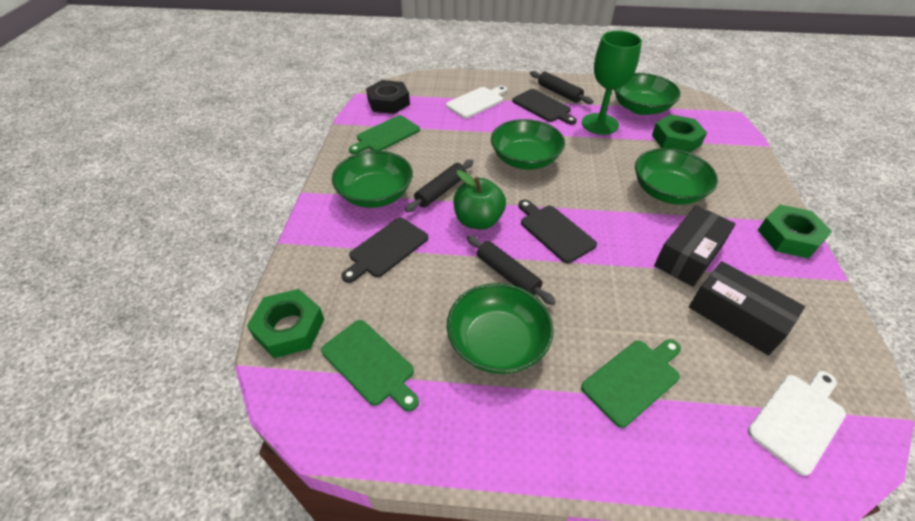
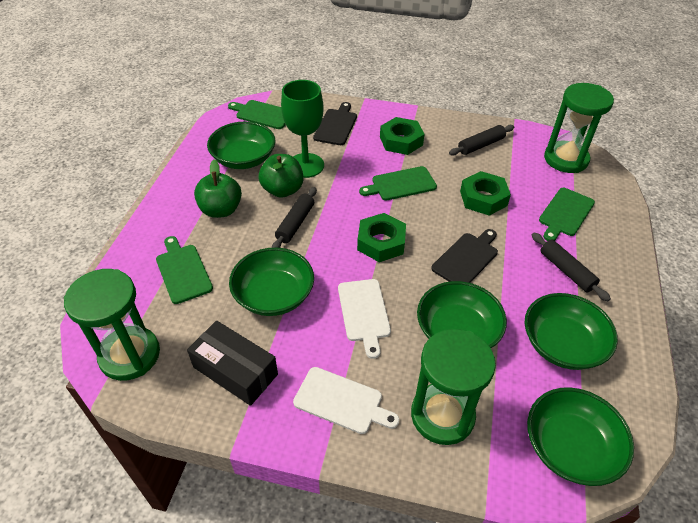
black box: [654,205,736,287] [689,261,805,355] = 2 -> [187,321,278,406] = 1
black cutting board: [341,218,428,283] [512,89,577,125] [518,200,597,263] = 3 -> [313,102,357,145] [431,229,498,283] = 2
black nut: [366,80,410,114] = 1 -> none = 0
green apple: [453,170,506,230] = 1 -> [194,159,242,218] [259,154,304,198] = 2
green cutting board: [321,320,419,412] [349,115,420,154] [581,339,681,428] = 3 -> [156,236,213,304] [228,100,285,129] [359,166,437,200] [539,188,595,241] = 4
green hourglass: none = 0 -> [64,269,160,381] [411,329,496,445] [544,83,614,173] = 3

